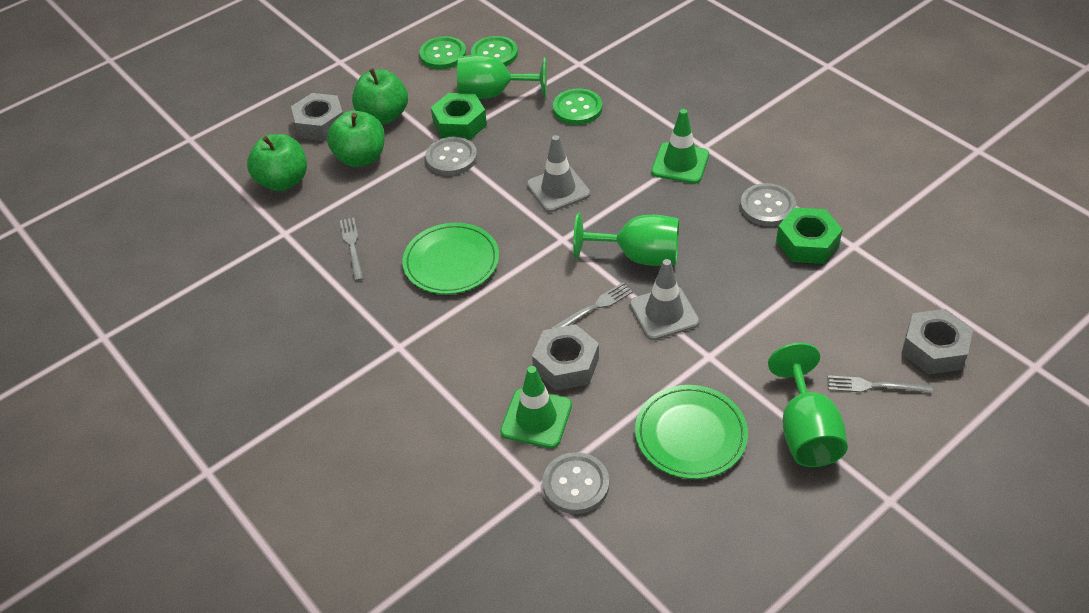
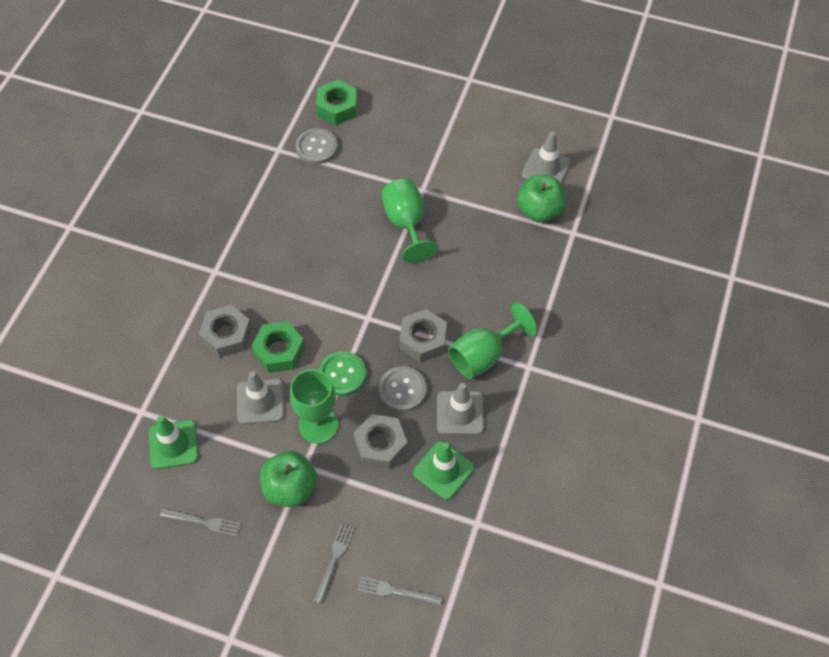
green apple: [247,134,307,191] [327,110,385,167] [352,68,408,124] = 3 -> [260,451,317,507] [517,175,566,222] = 2
green button: [419,36,466,69] [471,36,518,66] [553,88,602,125] = 3 -> [319,351,366,396] = 1
green plate: [402,223,499,294] [635,385,748,479] = 2 -> none = 0
grey button: [426,136,477,176] [542,452,609,514] [740,183,796,226] = 3 -> [296,128,338,164] [379,366,427,412] = 2
grey traffic cone: [527,135,590,212] [630,259,700,340] = 2 -> [237,371,284,424] [437,383,484,435] [522,131,571,184] = 3

